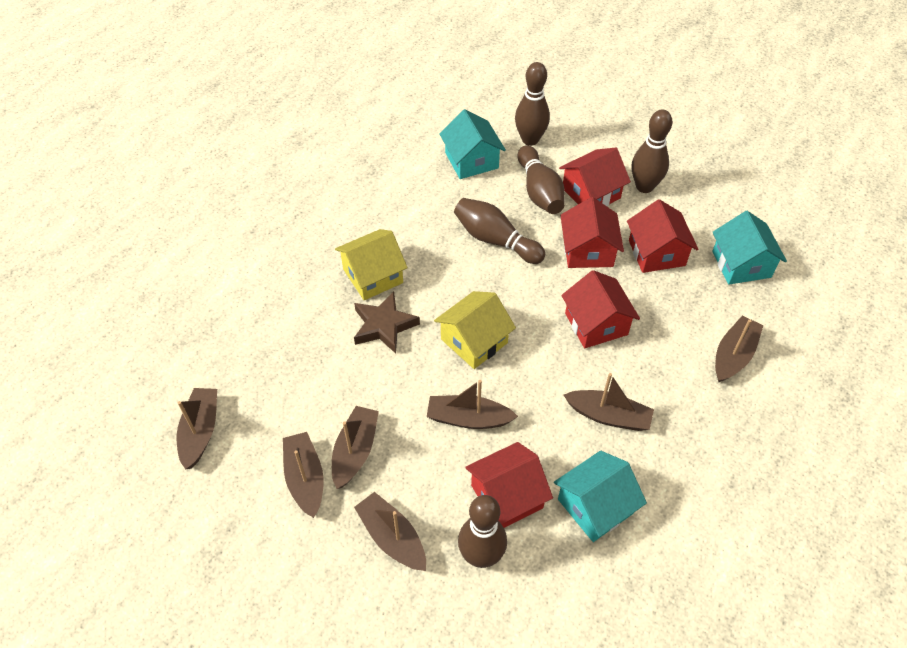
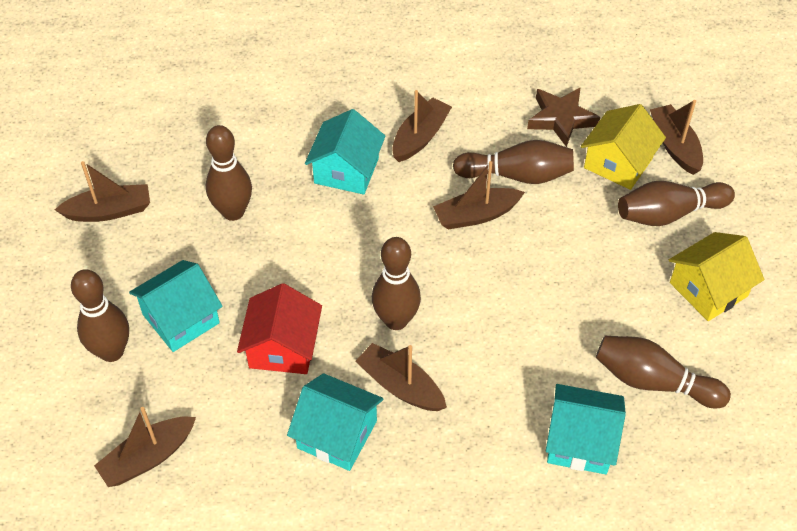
brown boat: [177,388,217,470] [283,432,324,518] [332,406,379,489] [354,492,426,571] [427,380,518,429] [564,373,654,431] [715,316,763,383] = 7 -> [55,161,150,222] [94,407,196,487] [355,343,447,411] [392,90,452,162] [433,161,525,230] [650,100,703,175] = 6
brown bowling pin: [454,198,545,264] [458,495,507,568] [515,62,550,146] [518,145,565,214] [632,110,672,193] = 5 -> [71,269,129,362] [206,125,252,221] [372,237,421,330] [453,140,574,184] [596,336,731,408] [618,181,735,226] = 6
red house: [465,442,553,528] [559,148,631,206] [560,197,624,268] [561,270,640,348] [627,199,698,273] = 5 -> [237,283,322,374] = 1
turquoise house: [439,109,506,179] [554,451,647,542] [712,211,787,285] = 3 -> [129,260,223,352] [287,373,383,471] [305,109,386,195] [546,384,626,474] = 4

